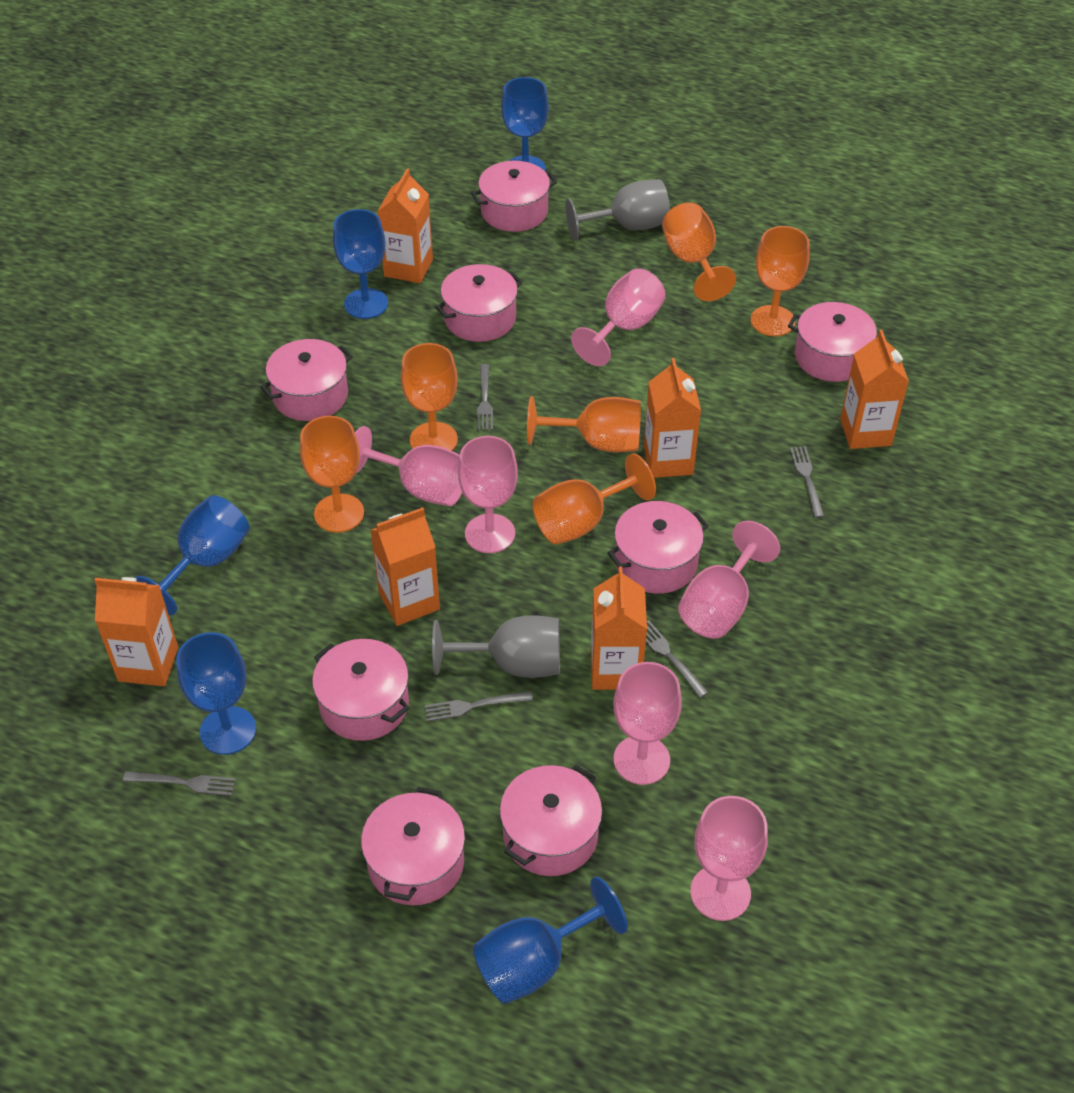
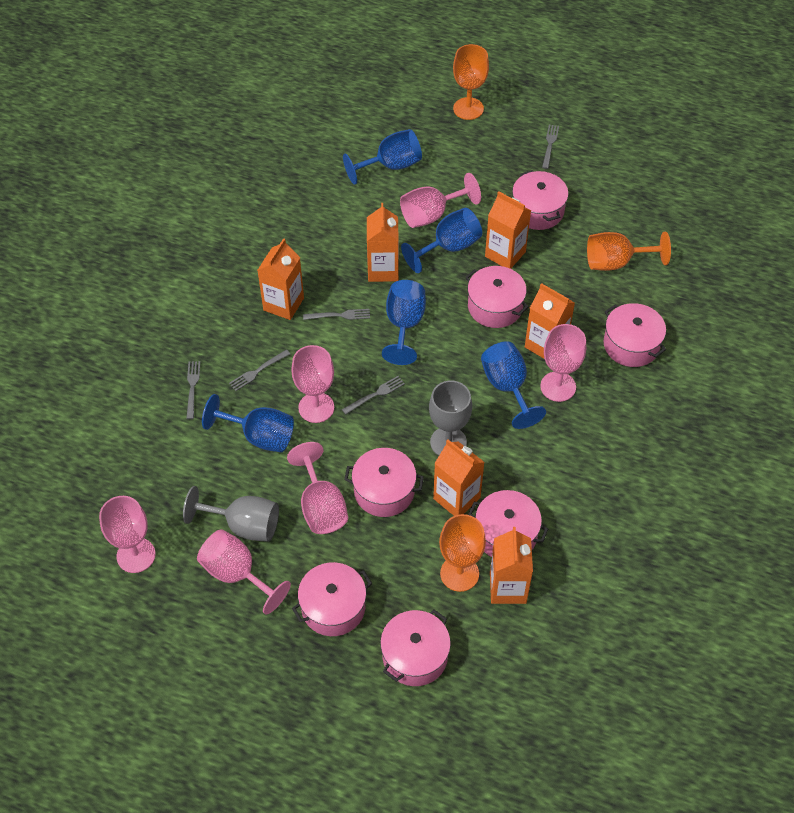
orange goblet: [300,416,364,533] [401,343,458,451] [527,396,641,452] [533,453,656,545] [662,202,736,301] [750,226,810,336] = 6 -> [439,514,486,592] [453,44,489,120] [587,232,671,271] = 3
pink pot: [260,339,353,421] [312,639,409,741] [361,787,465,905] [435,264,523,342] [471,161,557,232] [500,765,602,876] [608,501,709,594] [788,302,877,382] = 8 -> [292,562,372,636] [344,448,424,517] [380,610,451,686] [465,266,529,328] [468,490,548,557] [512,170,568,230] [603,303,666,367] = 7

